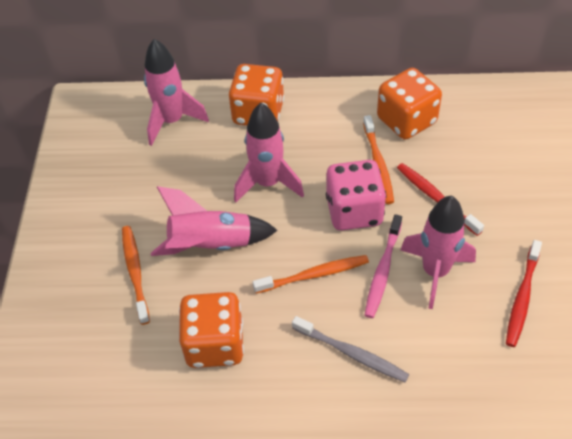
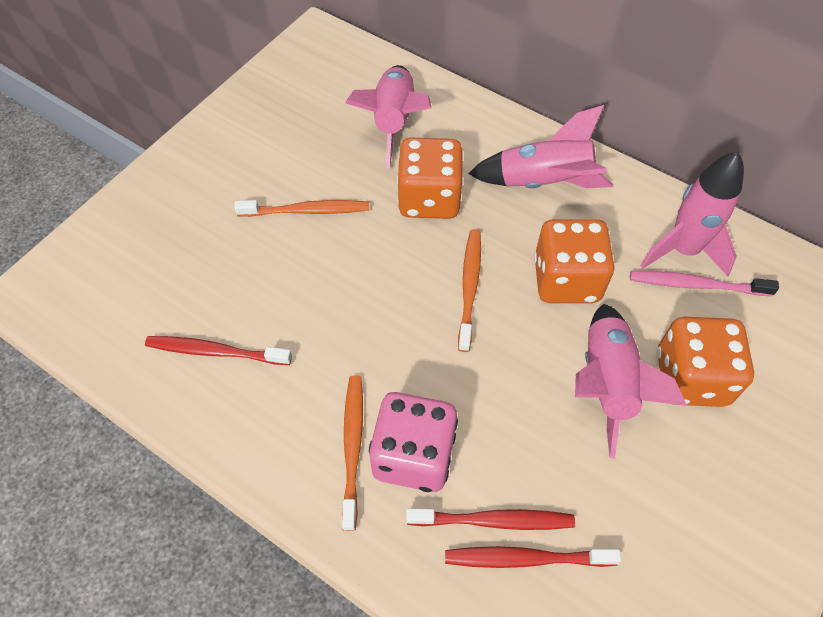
grey toothbrush: [292,316,409,383] = 1 -> none = 0
red toothbrush: [397,163,484,236] [506,240,542,347] = 2 -> [145,336,292,365] [406,508,575,530] [445,546,621,568] = 3

